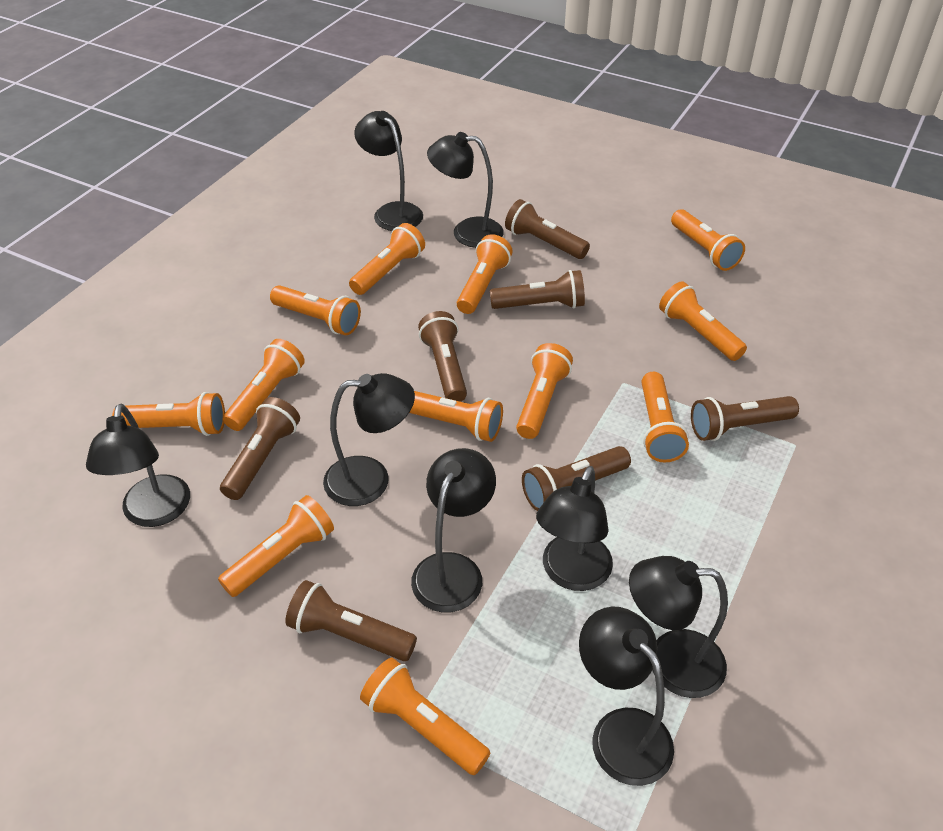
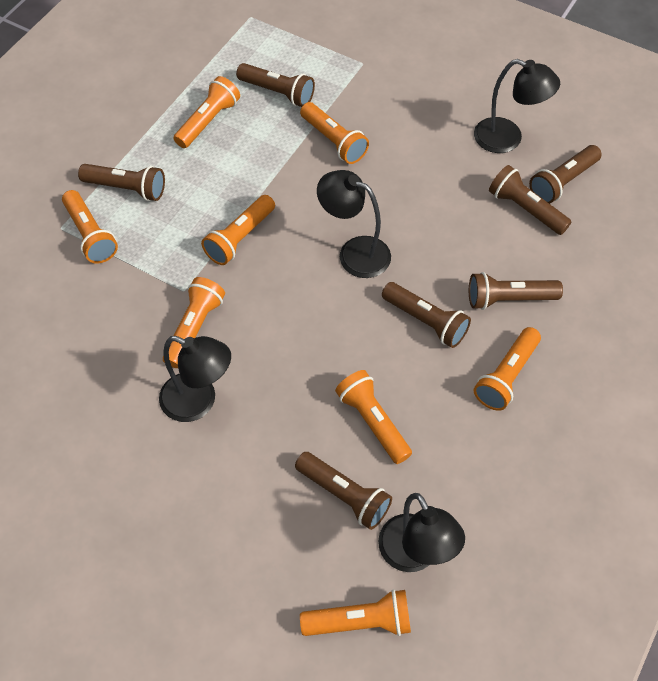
black lamp: [86,404,190,527] [323,373,415,506] [354,111,423,231] [411,448,496,612] [427,132,504,248] [536,466,613,591] [579,607,674,786] [629,556,728,698] = 8 -> [159,336,231,422] [317,170,391,278] [378,493,465,572] [474,59,560,153] = 4
orange flashlight: [112,392,225,436] [218,495,334,597] [223,339,305,431] [270,285,361,335] [349,223,425,295] [360,658,491,775] [409,391,503,442] [457,234,513,314] [516,343,573,439] [641,372,689,462] [659,281,747,361] [671,210,745,271] = 12 -> [62,190,118,264] [163,277,225,368] [174,76,240,148] [201,195,275,265] [300,102,369,164] [300,589,411,636] [335,370,412,464] [474,327,541,411] = 8

